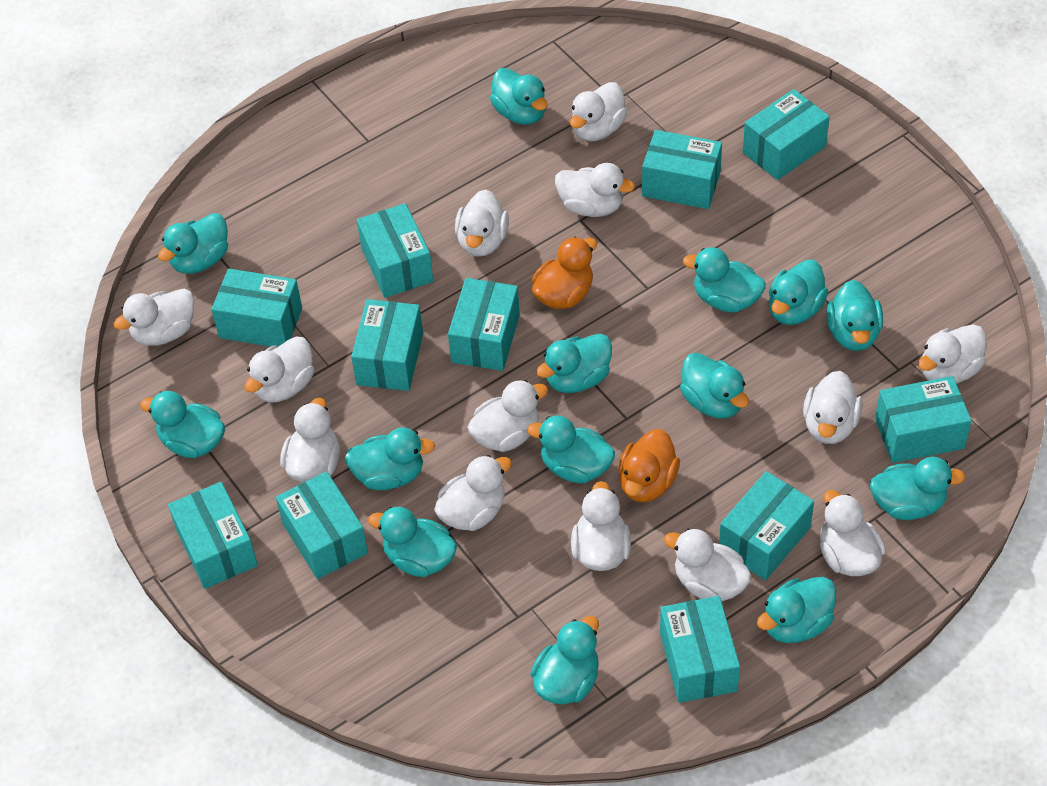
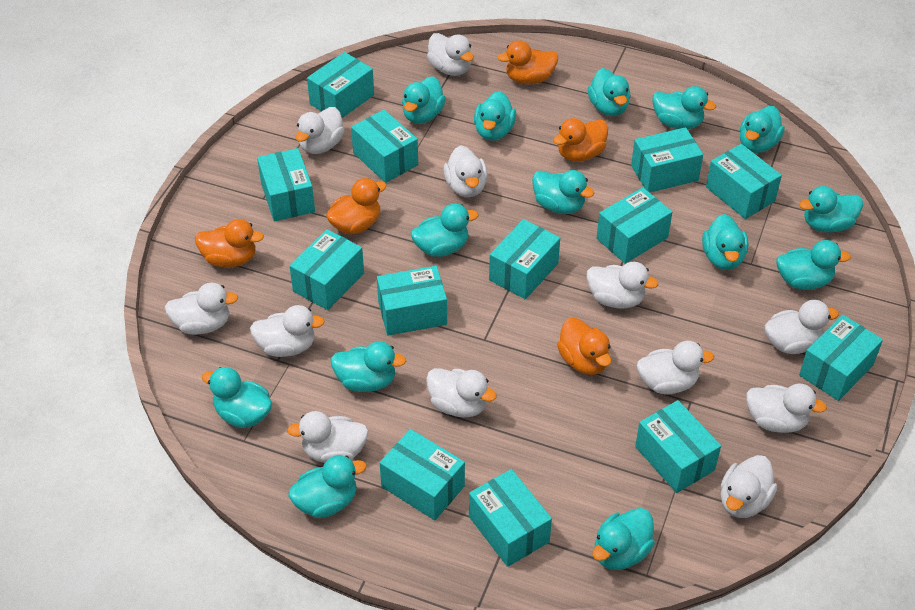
orange duck: [532,237,597,309] [618,429,680,503] = 2 -> [195,219,264,267] [326,178,387,234] [497,40,558,84] [553,118,608,161] [557,318,611,375] = 5
turquoise box: [168,482,258,589] [211,269,302,347] [276,471,368,579] [351,299,423,391] [357,203,433,298] [448,278,520,371] [642,130,722,209] [660,596,740,703] [719,471,814,580] [743,89,830,180] [875,376,972,463] = 11 -> [257,148,315,221] [289,229,364,310] [307,52,374,118] [351,110,418,183] [377,266,447,336] [380,429,465,520] [469,469,552,567] [489,219,560,299] [596,187,672,264] [631,127,703,193] [635,400,721,493] [706,144,782,219] [799,315,883,401] = 13
white duck: [114,288,194,346] [245,337,314,402] [280,398,340,482] [434,455,512,531] [455,190,509,257] [467,380,548,452] [555,163,635,217] [570,82,627,141] [571,481,631,571] [664,528,751,601] [803,371,863,444] [820,490,886,576] [918,324,986,384] = 13 -> [165,283,238,335] [250,305,325,357] [287,411,369,463] [295,107,345,154] [426,368,497,417] [427,33,474,76] [443,145,488,197] [586,262,658,309] [637,341,714,394] [721,455,777,518] [746,383,827,433] [764,300,839,354] = 12

